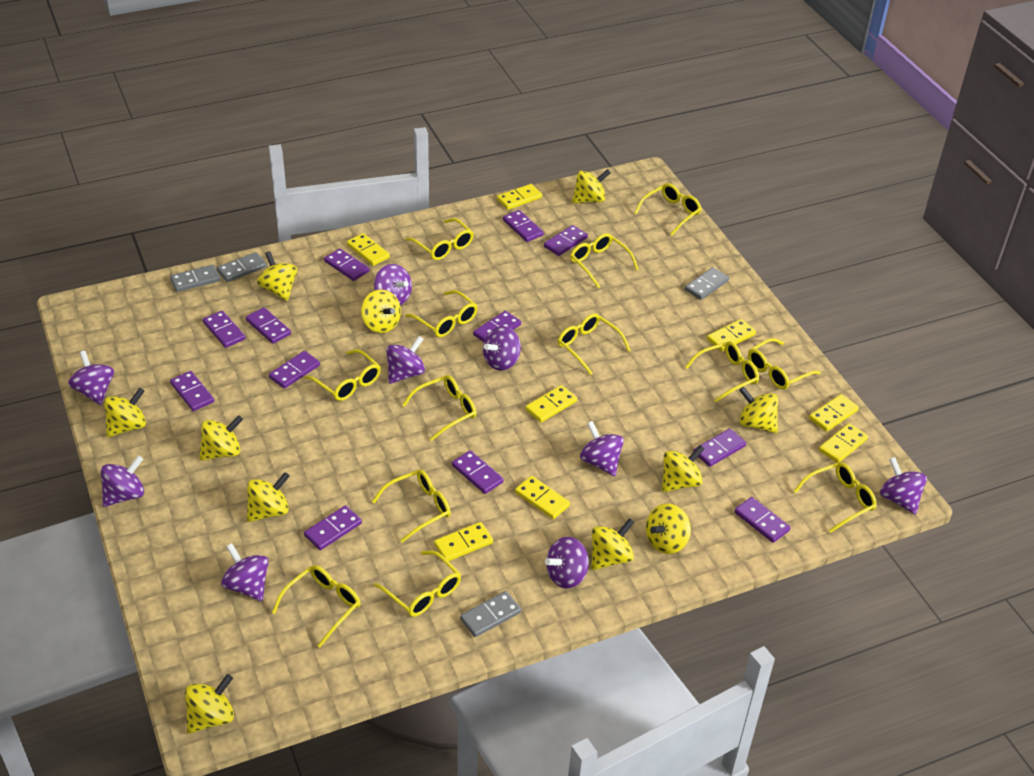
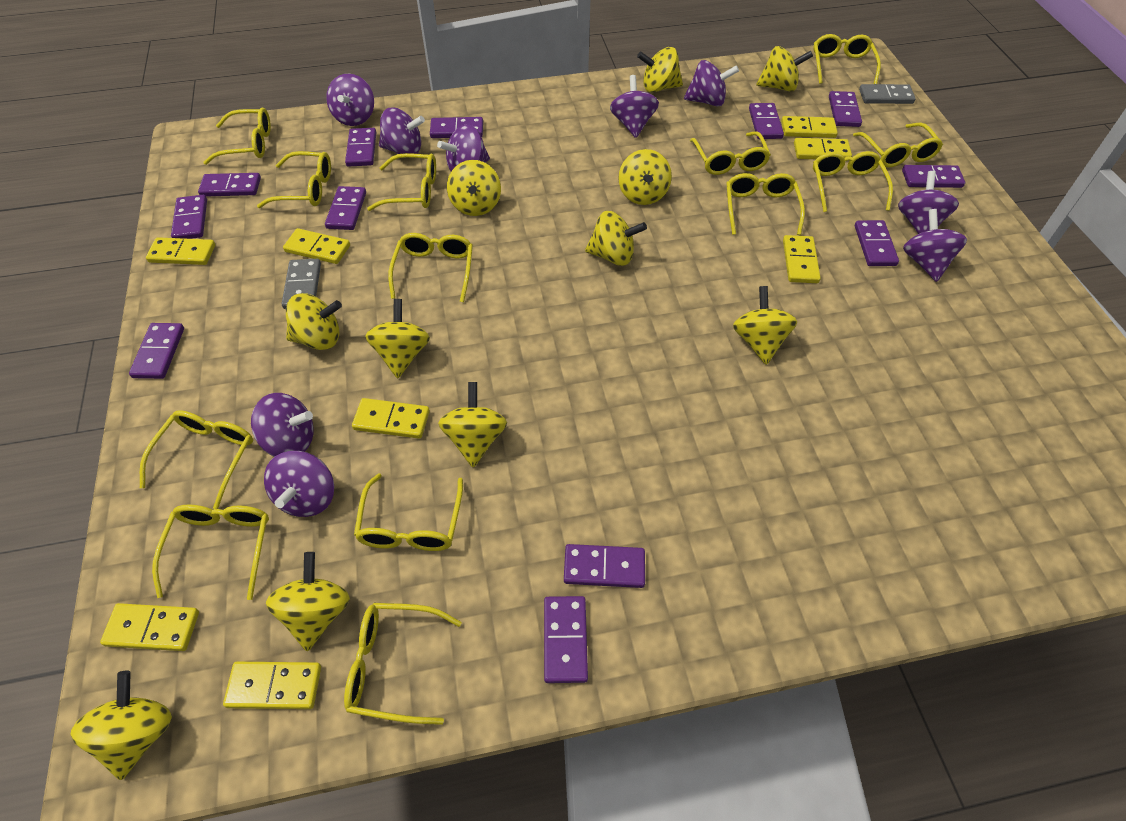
grey domino: [170,265,220,292] [217,252,267,282] [460,591,521,637] [685,267,729,300] = 4 -> [282,259,321,309] [859,84,916,104] = 2

